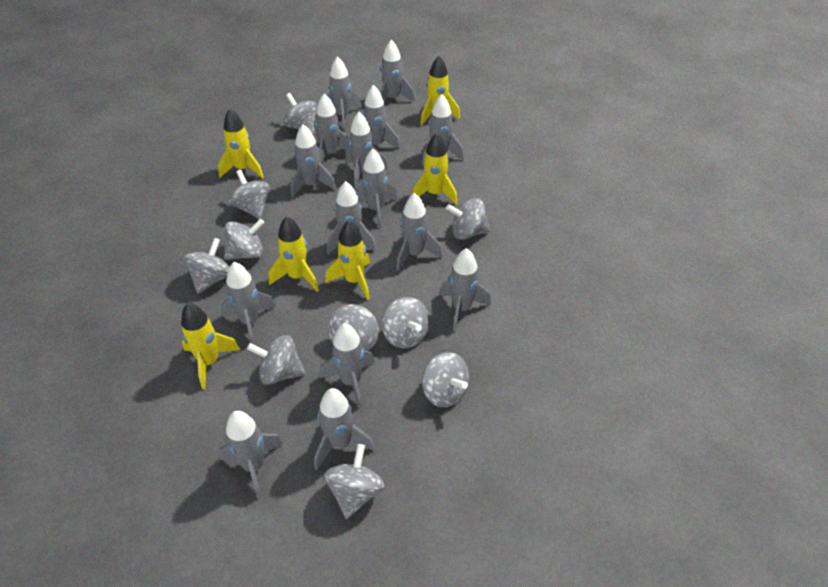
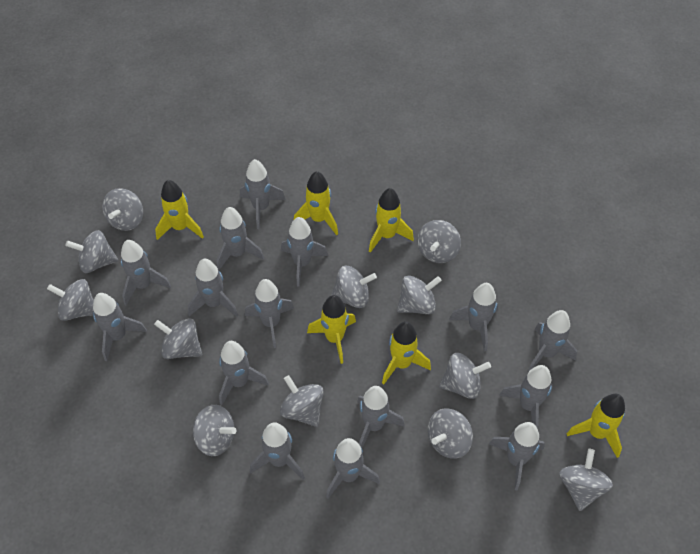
grey spinning top: [184,238,229,294] [224,219,265,260] [229,170,270,219] [247,335,306,385] [283,93,317,135] [324,444,384,519] [328,304,379,351] [382,297,429,348] [422,352,470,407] [446,198,490,240] = 10 -> [47,279,94,321] [65,230,119,273] [103,188,143,231] [154,318,202,359] [193,405,237,456] [280,375,324,427] [331,266,377,308] [397,275,442,314] [417,220,461,263] [428,409,473,459] [439,353,491,399] [559,449,613,511] = 12

